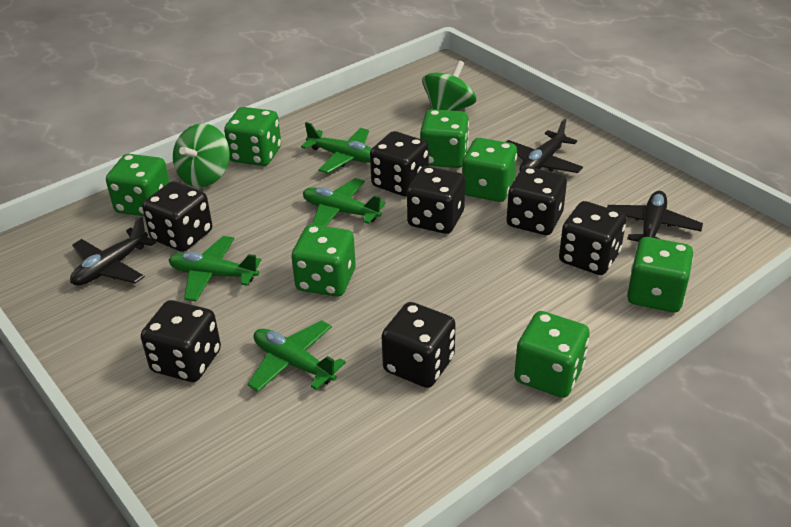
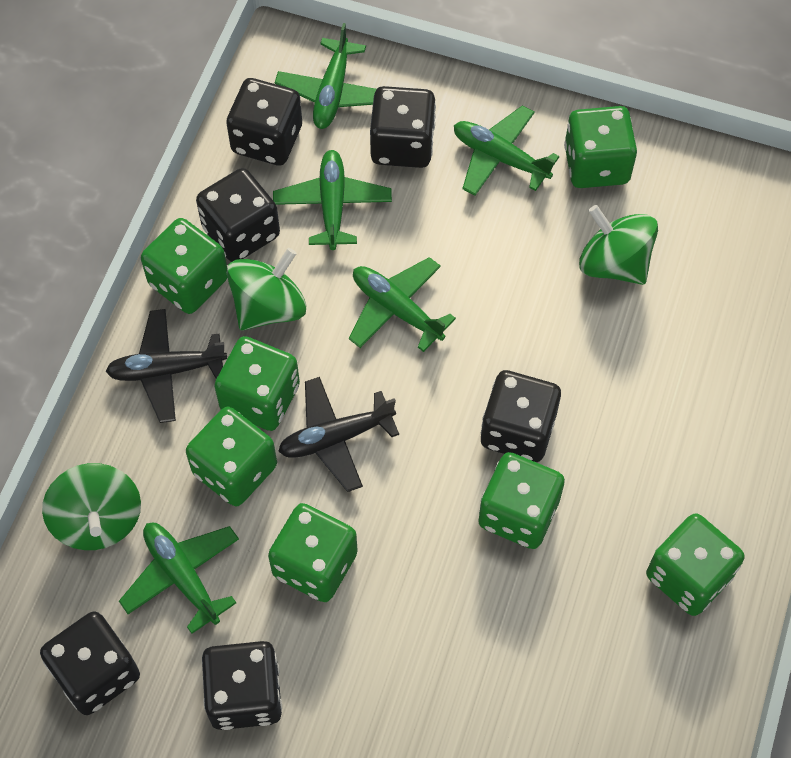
black dice: [141,300,221,382] [142,181,212,252] [370,131,429,196] [381,302,456,388] [407,166,465,234] [506,167,567,235] [559,201,626,275] = 7 -> [40,611,140,715] [196,168,280,262] [202,641,282,730] [226,78,302,165] [370,86,436,168] [481,370,561,462] = 6
black plane: [70,217,156,286] [506,119,583,173] [607,191,703,242] = 3 -> [105,309,227,423] [278,377,399,492] = 2
green plane: [169,236,261,301] [247,320,346,392] [301,122,372,173] [303,178,386,226] = 4 -> [119,523,239,634] [273,150,392,250] [275,23,376,129] [349,257,456,352] [454,105,559,196] = 5
green spinning top: [173,123,230,187] [422,60,476,111] = 2 -> [42,463,141,550] [227,248,306,330] [579,205,658,285] = 3

